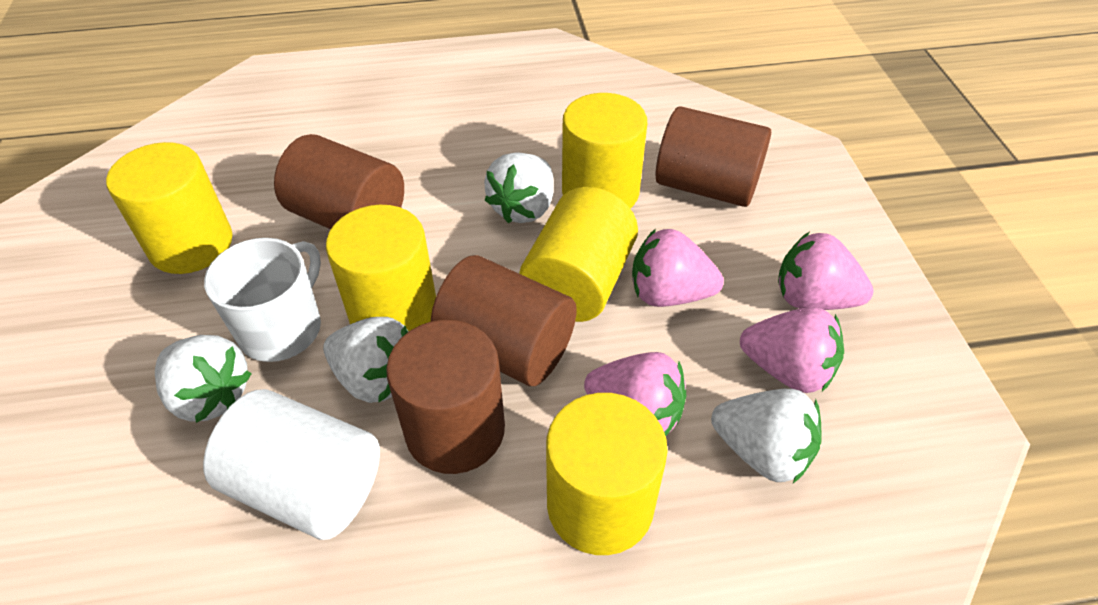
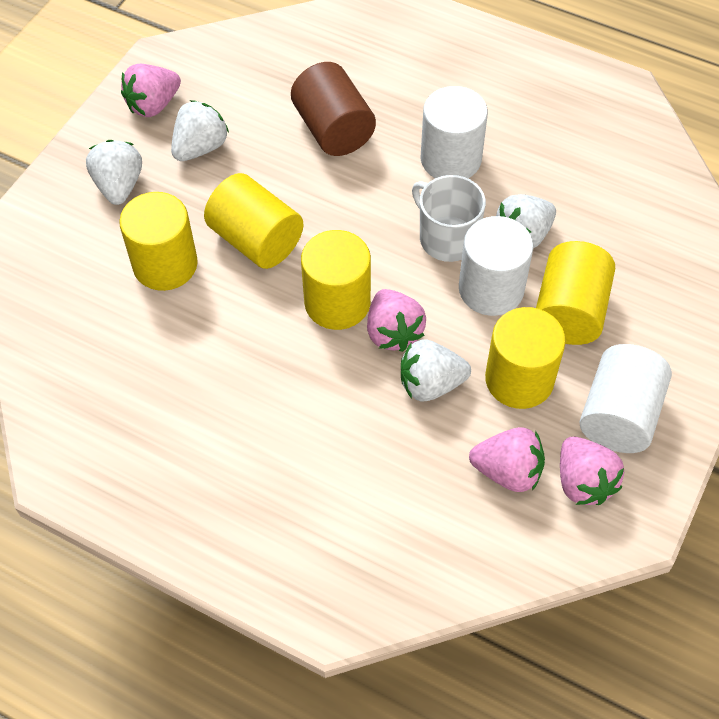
brown cylinder: [274,134,404,229] [386,320,505,474] [431,255,577,386] [655,106,771,207] = 4 -> [291,62,376,156] = 1
white cylinder: [203,389,380,540] = 1 -> [420,86,488,178] [459,216,534,316] [579,344,672,453] = 3

